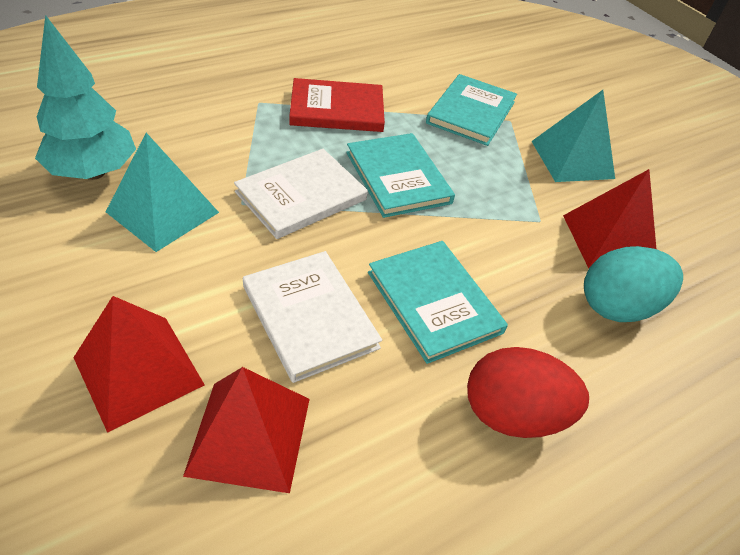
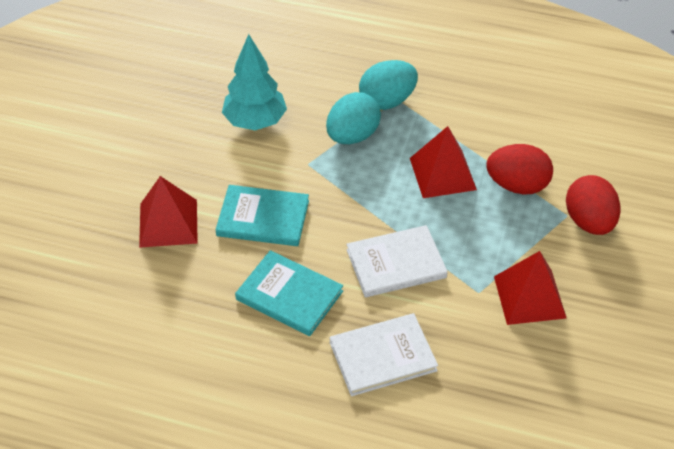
red book: [289,78,385,132] = 1 -> none = 0
red egg: [467,347,589,438] = 1 -> [486,144,553,195] [566,175,620,235] = 2
turquoise book: [346,133,455,218] [368,241,508,364] [426,74,517,146] = 3 -> [215,185,309,246] [235,250,343,336] = 2
turquoise egg: [584,246,683,322] = 1 -> [326,92,381,144] [359,60,418,110] = 2
turquoise pyramid: [106,133,219,252] [531,90,615,182] = 2 -> none = 0

